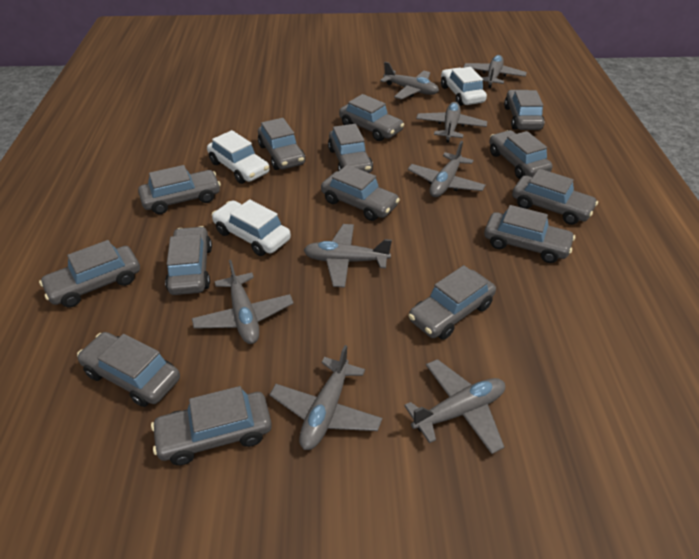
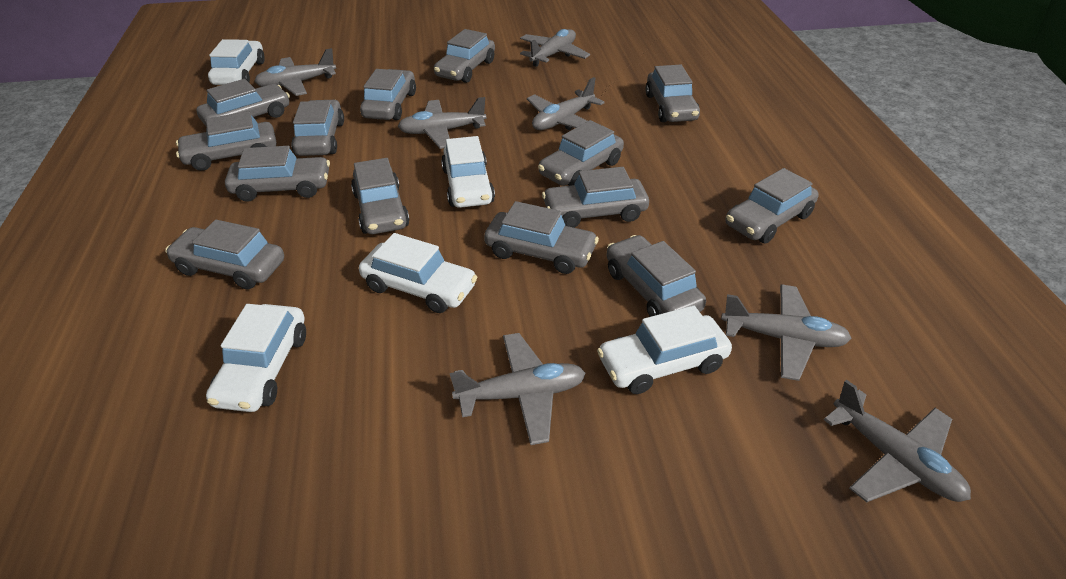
grey plane: [192,260,294,344] [269,345,382,450] [304,224,392,288] [380,62,439,99] [404,359,505,454] [408,141,486,197] [416,102,487,143] [463,55,527,88] = 8 -> [254,48,336,96] [398,97,486,149] [450,333,586,445] [520,29,590,67] [527,77,604,130] [721,284,851,381] [824,380,971,502] = 7
white car: [207,130,269,184] [212,199,291,256] [441,67,487,106] = 3 -> [206,304,306,412] [208,39,265,85] [359,233,477,313] [441,136,495,208] [597,305,732,394] = 5

